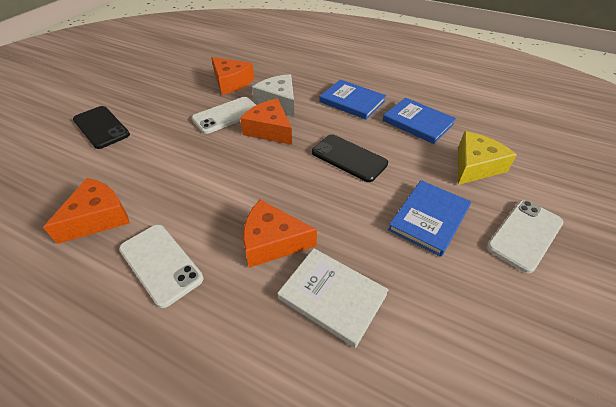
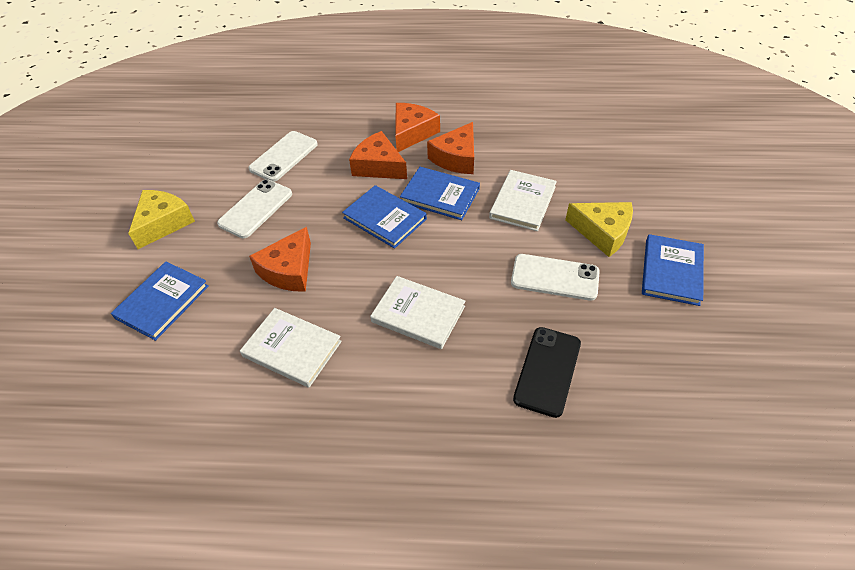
black phone: [73,106,130,149] [312,134,388,182] = 2 -> [513,327,581,418] = 1
blue book: [319,80,386,120] [383,98,456,144] [388,180,471,257] = 3 -> [111,262,209,341] [342,185,427,249] [400,167,480,220] [642,234,704,306] = 4
white book: [278,248,388,348] = 1 -> [240,308,342,388] [370,276,465,349] [489,170,557,231] = 3
white cheese: [252,74,295,117] = 1 -> none = 0
yellow cheese: [458,131,517,185] = 1 -> [128,190,195,249] [565,202,633,257] = 2

